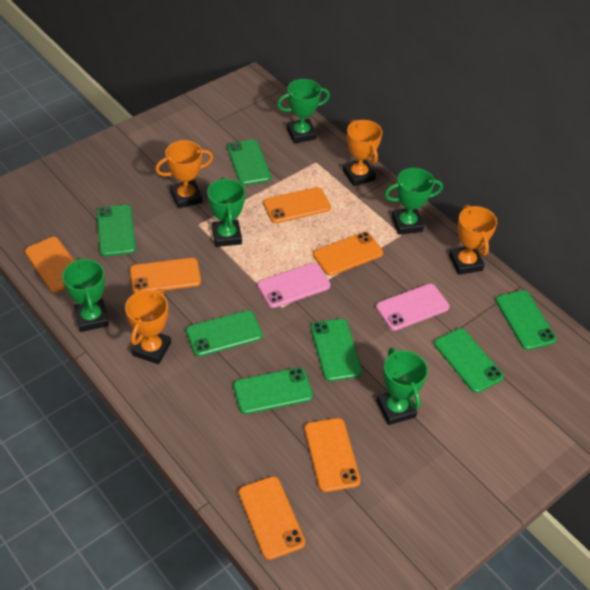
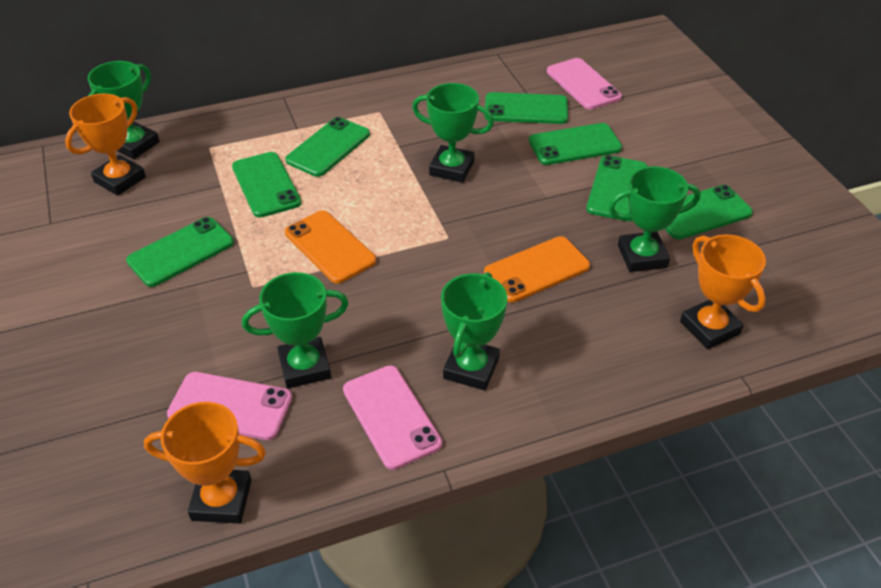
orange phone: [25,237,74,293] [130,258,201,293] [239,476,305,560] [263,187,331,223] [304,418,361,492] [313,232,383,276] = 6 -> [285,210,376,283] [484,236,590,303] = 2
orange trophy: [125,289,171,364] [155,140,213,209] [343,120,382,186] [449,205,497,275] = 4 -> [65,94,146,196] [144,402,266,524] [680,234,766,349] = 3
pink phone: [257,263,331,308] [376,284,450,331] = 2 -> [167,372,292,440] [343,365,442,470] [547,58,622,110] = 3

